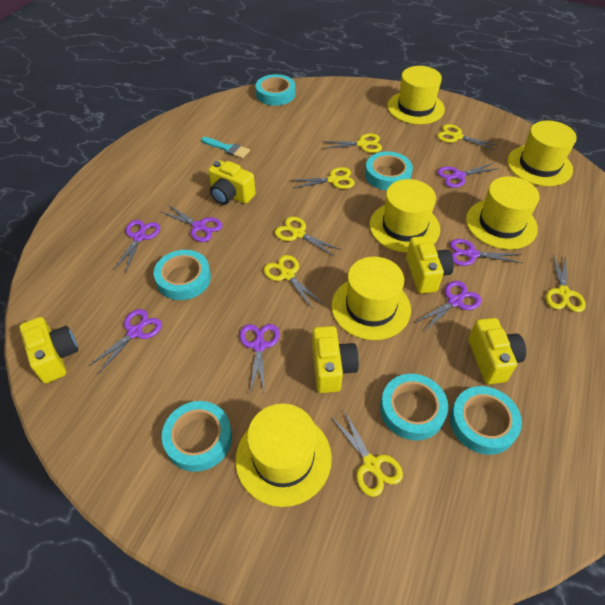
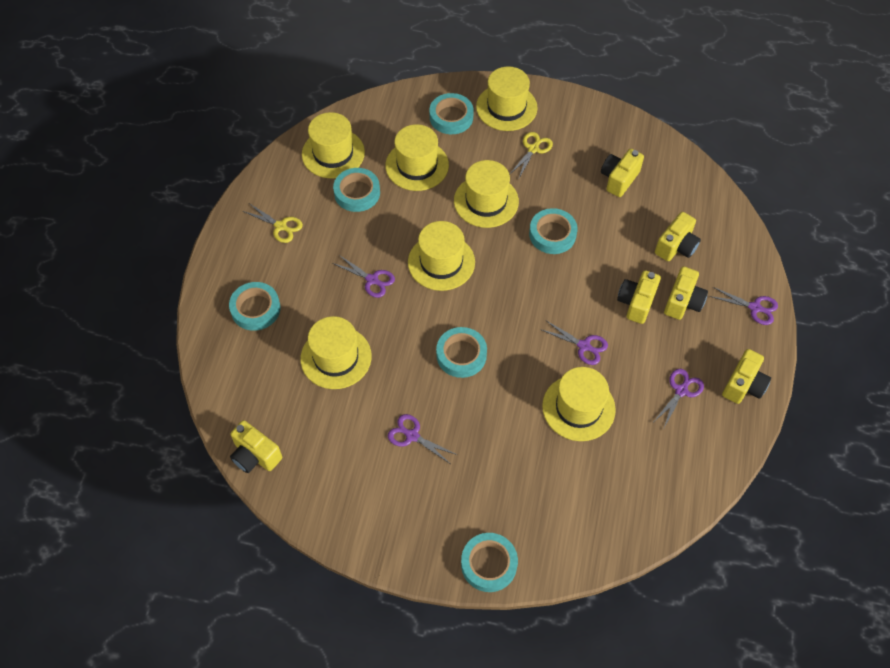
purple scissors: [89,309,162,374] [114,220,160,273] [161,205,223,242] [240,324,280,394] [414,281,481,332] [437,163,499,188] [450,239,522,266] = 7 -> [332,255,395,298] [388,414,457,463] [540,321,608,365] [655,369,704,428] [709,287,778,325] = 5
turquoise brush: [201,137,250,159] = 1 -> none = 0
yellow camera: [19,317,78,383] [208,160,255,205] [312,326,359,393] [406,236,454,294] [468,318,526,384] = 5 -> [230,420,282,473] [601,149,644,197] [617,270,661,324] [655,212,701,261] [664,266,708,320] [722,349,771,404] = 6
yellow hat: [235,403,332,507] [331,257,411,340] [369,179,440,253] [387,66,445,125] [466,176,540,250] [507,120,577,186] = 6 -> [301,316,372,389] [302,112,365,178] [385,124,449,191] [408,221,475,291] [454,160,519,228] [476,67,537,131] [542,367,616,441] = 7
yellow scissors: [264,255,323,309] [275,217,341,257] [290,167,355,189] [322,133,382,153] [331,410,403,497] [437,124,497,150] [546,255,586,312] = 7 -> [243,203,303,243] [509,132,553,180] = 2

